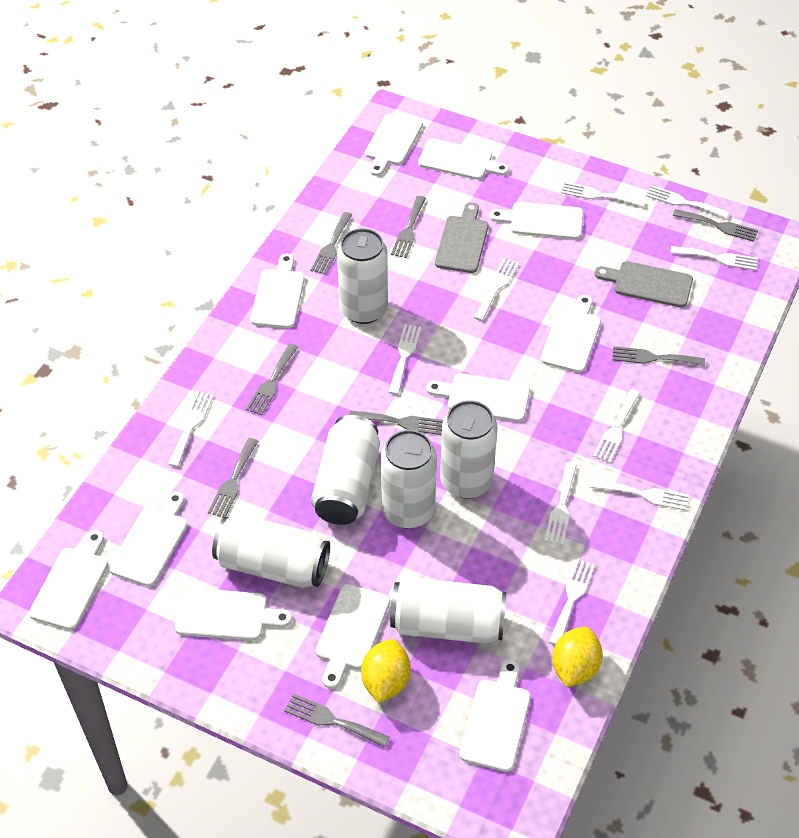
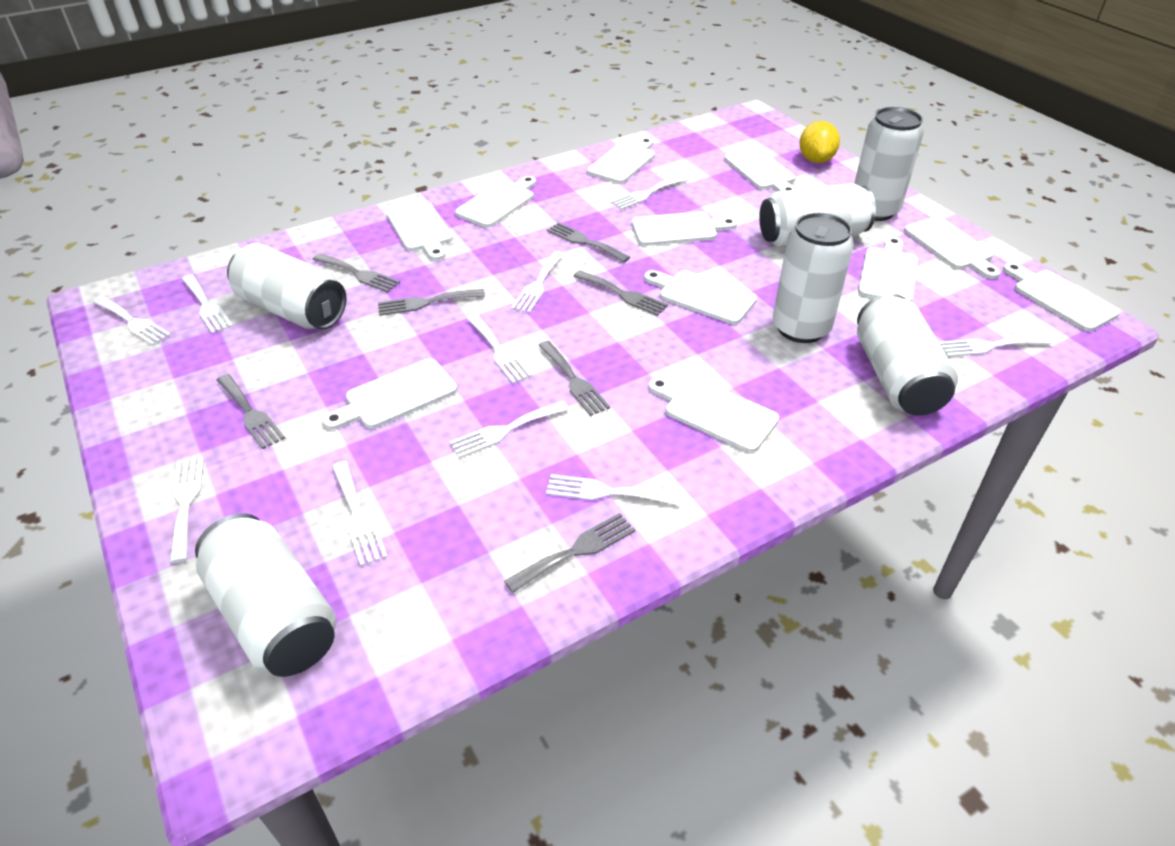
grey cutting board: [435,202,488,273] [594,261,693,308] = 2 -> none = 0
grey fork: [208,438,258,517] [246,344,298,415] [284,693,390,748] [311,212,352,275] [349,411,443,435] [391,196,426,258] [613,346,705,366] [673,209,758,242] = 8 -> [216,374,285,449] [312,253,400,292] [378,289,485,316] [504,513,635,593] [538,341,610,416] [547,222,630,263] [573,270,668,316] = 7
yellow lemon: [361,639,411,703] [553,627,602,687] = 2 -> [799,121,840,163] = 1

